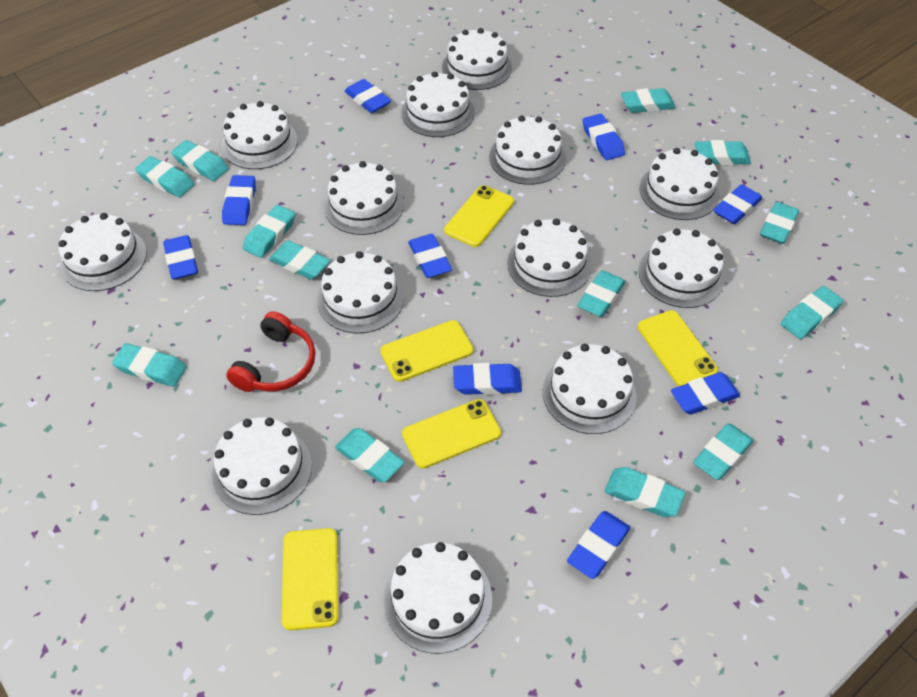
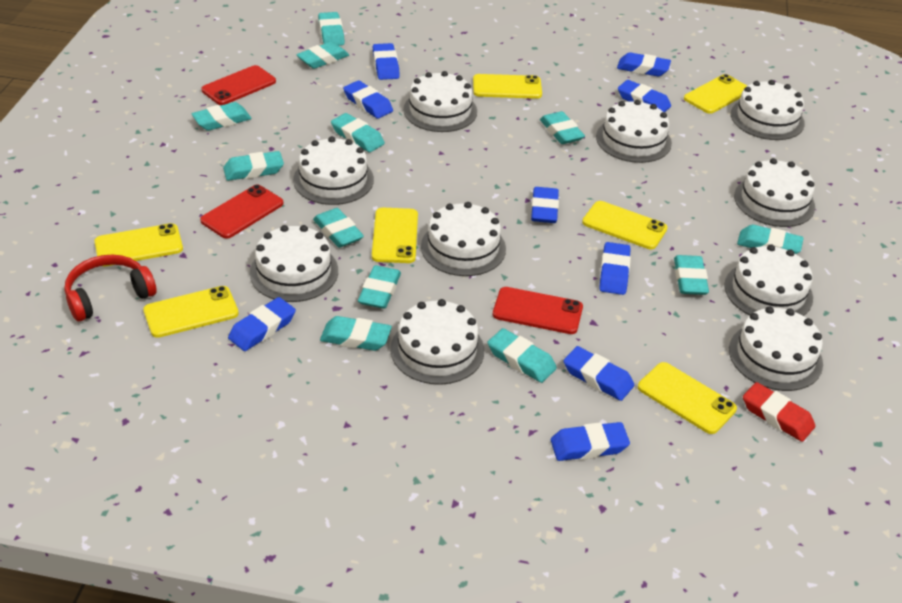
red eraser: none = 0 -> [743,382,815,442] = 1
red phone: none = 0 -> [200,185,284,239] [201,65,276,105] [493,287,583,334] = 3
turquoise eraser: [112,343,187,387] [135,156,195,197] [171,140,229,181] [243,205,295,258] [269,241,330,280] [335,428,404,482] [577,270,626,317] [605,467,685,517] [621,88,676,113] [693,424,754,480] [694,140,751,165] [760,202,799,244] [781,286,843,339] = 13 -> [192,102,252,131] [223,151,284,181] [296,42,349,69] [313,208,364,248] [318,12,345,46] [320,316,392,351] [331,113,385,152] [358,265,401,309] [488,328,557,383] [540,111,585,144] [674,255,709,295] [737,225,804,254] = 12
white cake: [58,213,147,291] [212,417,312,515] [221,101,298,169] [317,251,404,333] [324,161,404,235] [384,542,492,653] [402,72,475,137] [442,28,512,90] [489,116,566,185] [507,219,592,297] [543,344,637,434] [639,229,725,308] [640,148,720,220] = 13 -> [250,225,338,302] [293,136,374,205] [390,299,484,385] [403,71,477,132] [421,202,506,276] [596,100,672,163] [724,244,813,316] [729,306,823,391] [731,80,805,140] [734,158,815,227] = 10
yellow phone: [282,528,338,630] [380,320,473,382] [402,399,501,469] [444,185,514,247] [638,310,718,386] = 5 -> [94,223,183,266] [143,286,239,338] [372,208,418,263] [473,74,542,99] [582,201,667,249] [638,362,737,434] [684,74,747,114] = 7

